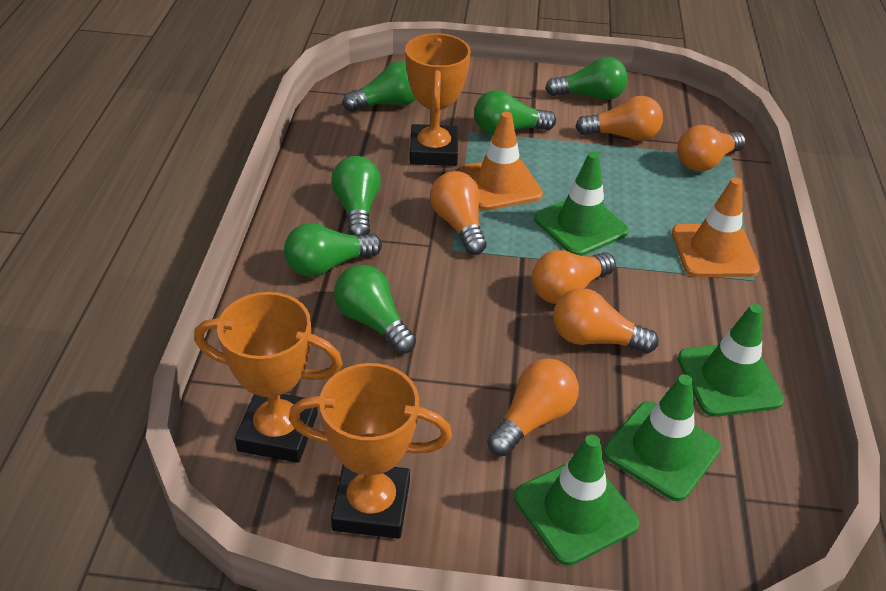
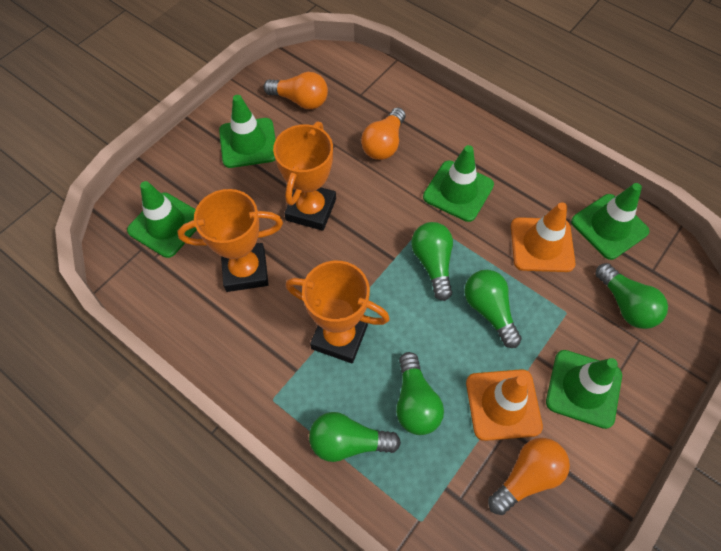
green light bulb: [284,223,382,277] [331,156,381,236] [334,265,416,354] [343,61,416,112] [474,90,556,135] [545,57,628,100] = 6 -> [309,412,401,462] [396,352,444,435] [411,222,453,301] [464,270,522,348] [596,263,668,329] = 5
green traffic cone: [514,435,640,566] [534,152,629,256] [604,374,721,501] [677,304,784,417] = 4 -> [127,181,197,258] [219,95,276,168] [423,145,494,222] [546,350,622,429] [571,183,649,260] = 5
orange light bulb: [430,171,487,255] [487,358,579,456] [532,250,616,304] [553,288,659,353] [575,96,663,141] [677,125,746,172] = 6 -> [264,72,328,109] [361,107,406,160] [488,438,570,515] = 3

